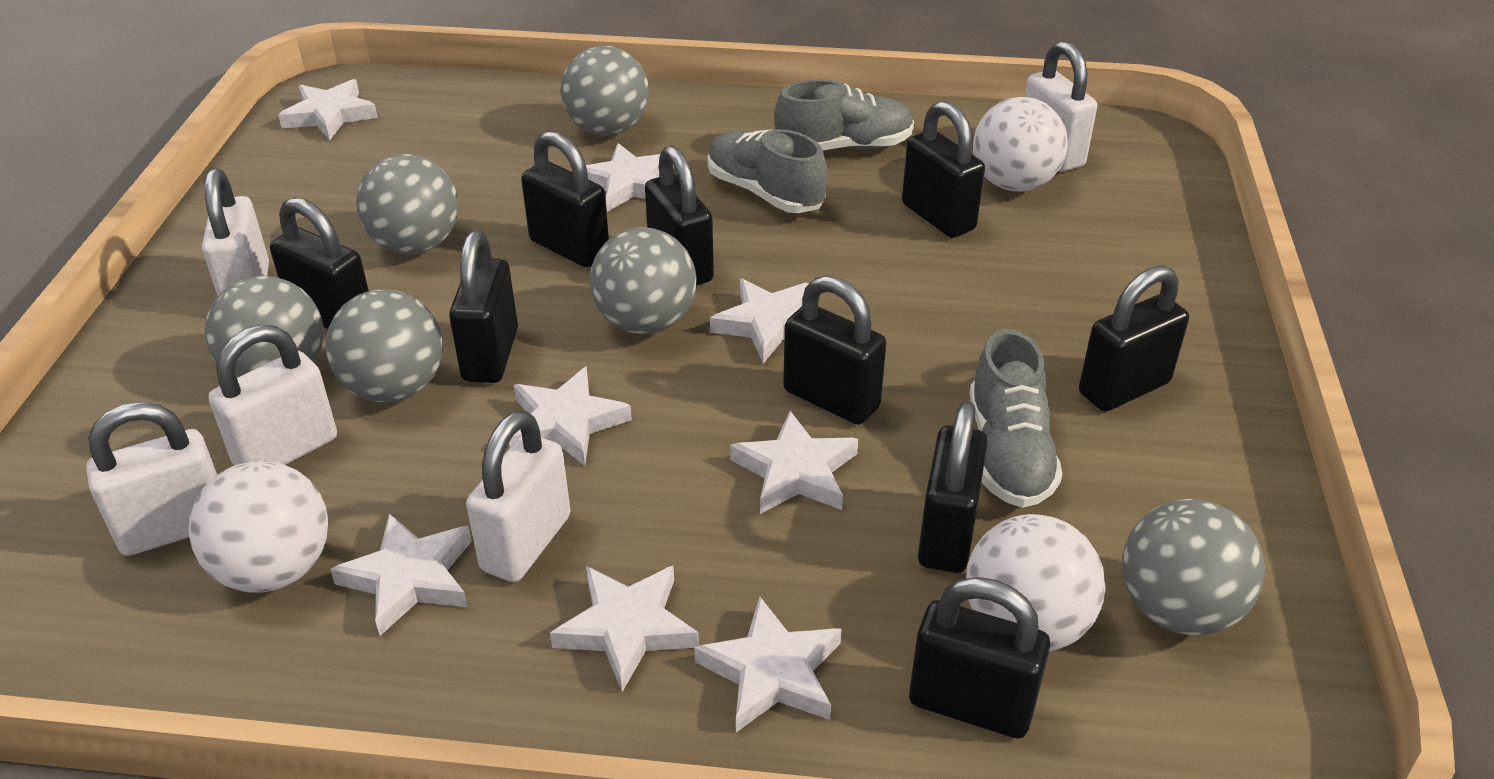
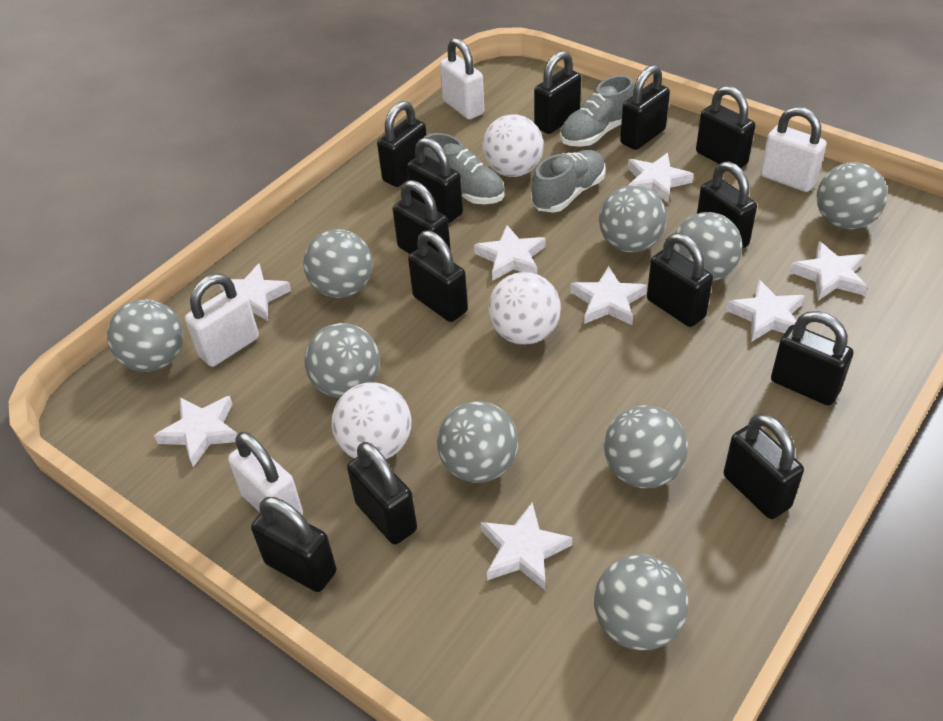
black padlock: [270,197,369,329] [449,231,518,383] [521,131,609,267] [645,146,714,286] [783,275,886,425] [902,101,985,238] [909,577,1050,739] [918,401,988,573] [1079,265,1189,412] = 9 -> [251,497,336,592] [347,442,417,544] [377,101,427,187] [393,180,451,254] [407,137,463,223] [408,230,468,322] [534,50,581,134] [620,65,670,150] [647,233,713,327] [696,86,755,168] [697,161,757,249] [724,414,804,519] [771,311,853,405] = 13
grey ball: [205,276,324,378] [326,289,443,403] [356,154,458,254] [561,46,649,136] [590,227,696,335] [1122,499,1265,635] = 6 -> [107,299,183,372] [303,229,373,298] [304,323,380,398] [437,401,518,483] [594,554,689,650] [599,185,667,253] [604,405,688,488] [673,212,743,281] [817,162,888,230] = 9
white padlock: [86,402,217,556] [202,168,269,296] [208,325,337,466] [466,410,571,582] [1025,41,1097,172] = 5 -> [185,274,259,367] [228,432,303,515] [440,38,484,120] [760,106,827,192] = 4

